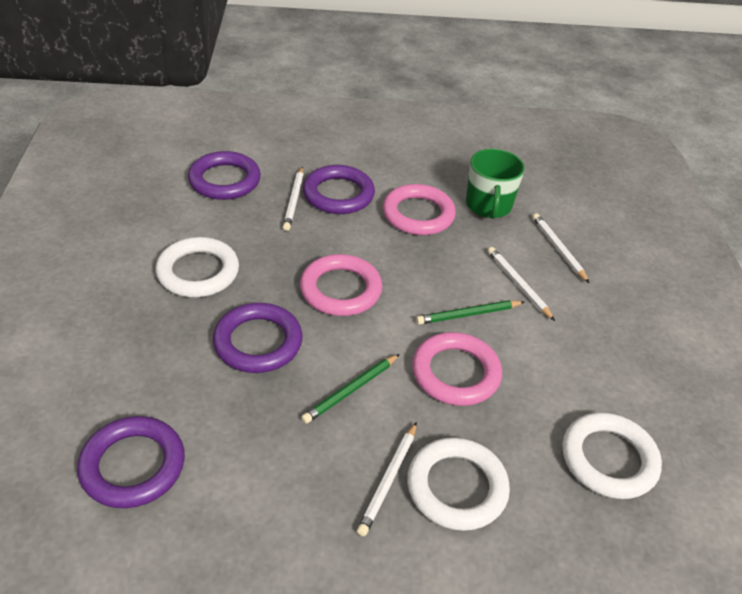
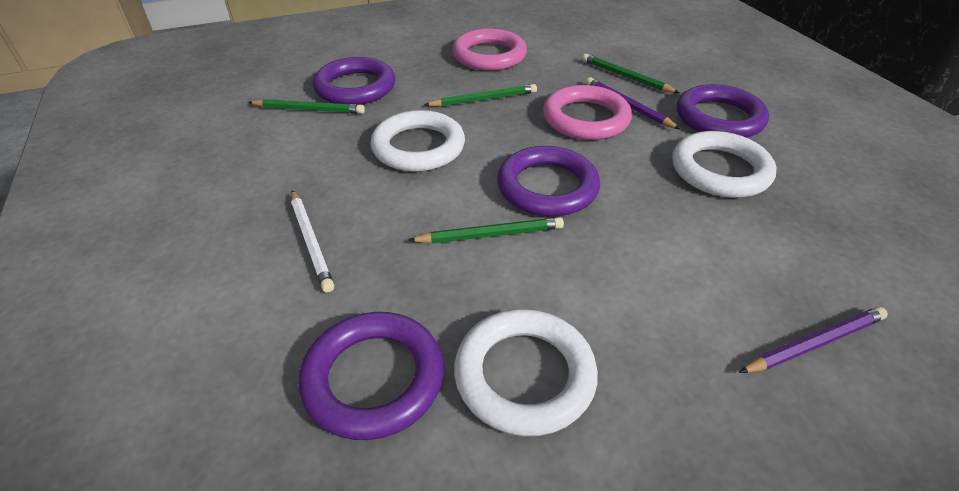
green mug: [466,149,525,219] = 1 -> none = 0
green pencil: [301,354,400,424] [416,300,524,325] = 2 -> [248,99,365,114] [408,217,564,243] [424,84,537,107] [582,54,679,93] = 4
pink ring: [300,254,382,316] [383,184,456,235] [412,332,502,406] = 3 -> [452,28,527,71] [543,85,632,140] = 2
purple pencil: none = 0 -> [586,77,680,129] [739,307,888,373] = 2
white pencil: [283,167,304,231] [357,422,417,536] [488,247,555,321] [532,213,589,283] = 4 -> [291,190,334,293] = 1

